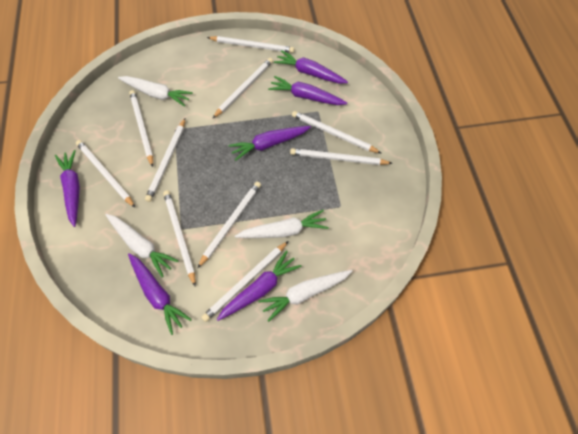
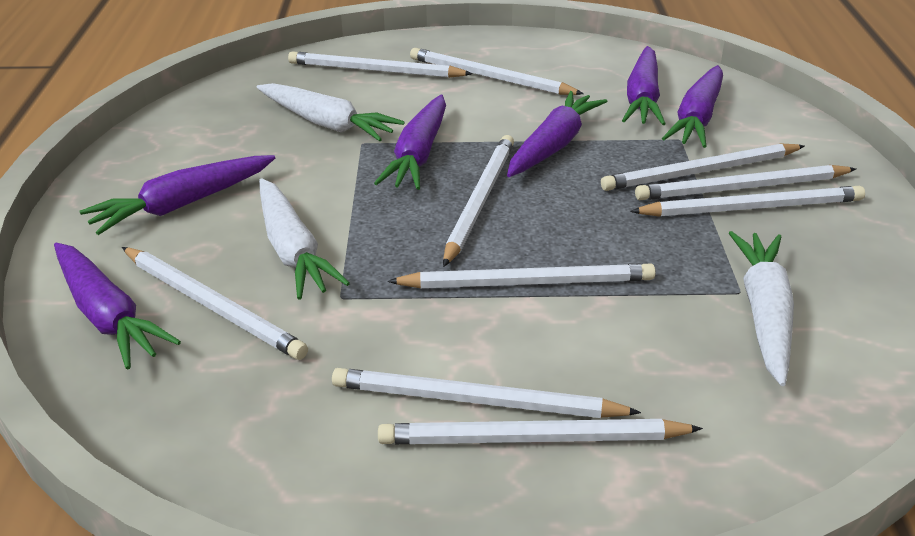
white carrot: [106,214,179,277] [118,76,193,107] [235,210,329,238] [258,270,352,322] = 4 -> [257,83,405,141] [259,178,350,300] [729,231,794,386] = 3

